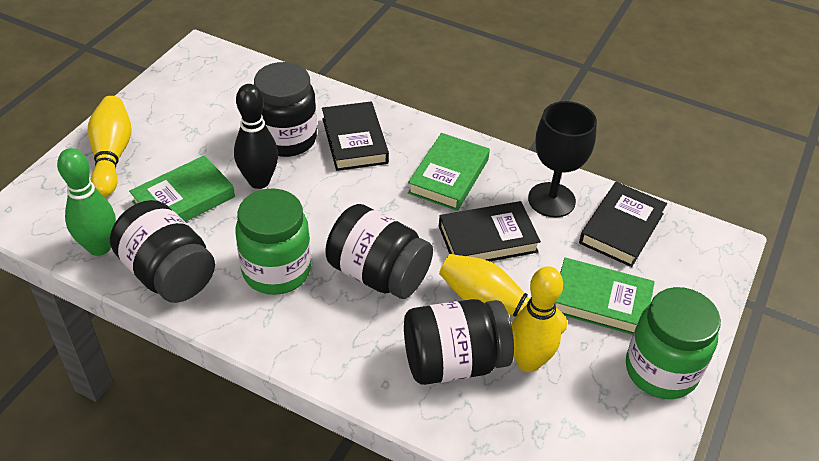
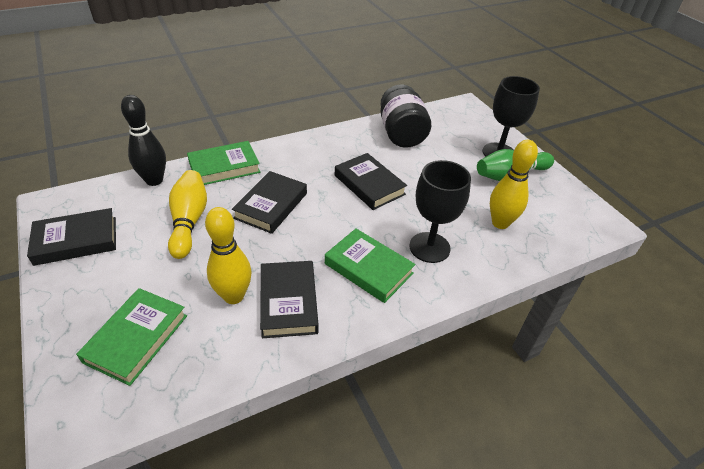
black book: [322,101,389,171] [439,201,541,261] [579,182,667,267] = 3 -> [27,208,116,266] [232,171,307,234] [260,261,319,338] [335,153,407,210] = 4
black goblet: [528,101,597,218] = 1 -> [409,160,471,263] [482,76,540,157] = 2
black jar: [110,200,215,303] [254,62,317,157] [325,204,433,299] [404,299,514,385] = 4 -> [380,84,431,148] = 1
green jar: [235,188,311,295] [626,287,721,399] = 2 -> none = 0

